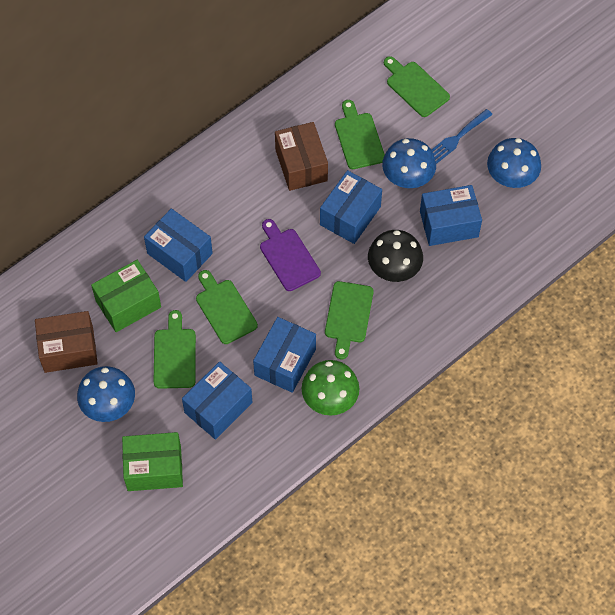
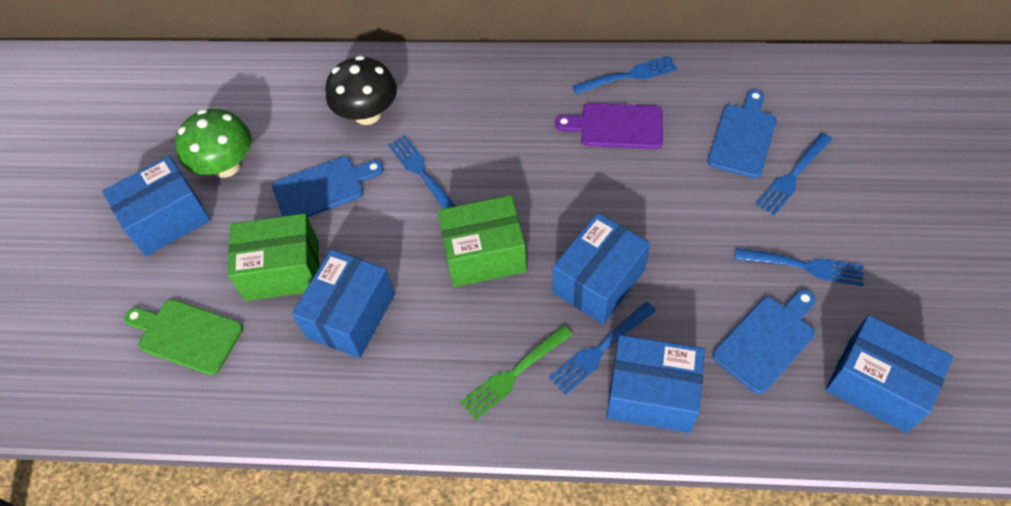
blue cutting board: none = 0 -> [272,157,384,217] [707,90,776,178] [713,289,816,394] = 3
blue fork: [431,109,492,164] = 1 -> [388,135,455,209] [549,302,656,395] [573,56,677,94] [735,248,864,286] [755,133,832,216] = 5
blue mushroom: [77,366,135,422] [382,138,436,188] [487,138,541,188] = 3 -> none = 0
brown box: [35,311,98,373] [275,122,328,191] = 2 -> none = 0
green cutting board: [154,310,196,389] [196,270,258,344] [325,281,374,359] [335,100,385,169] [384,56,450,117] = 5 -> [124,299,243,375] = 1
green fork: none = 0 -> [460,325,573,420] = 1

